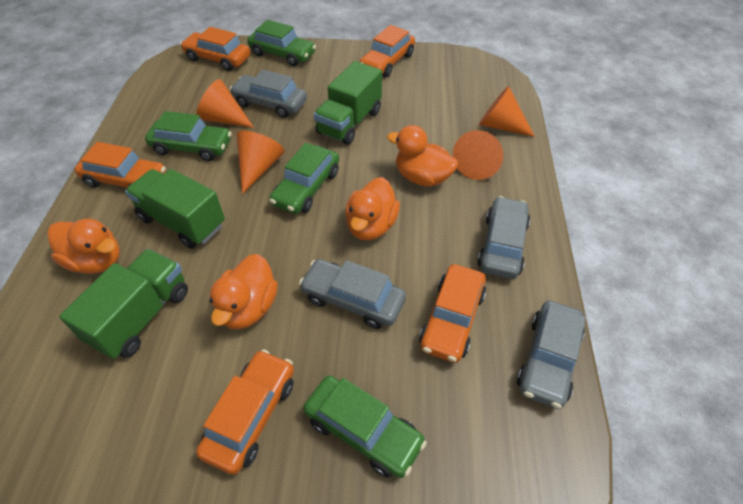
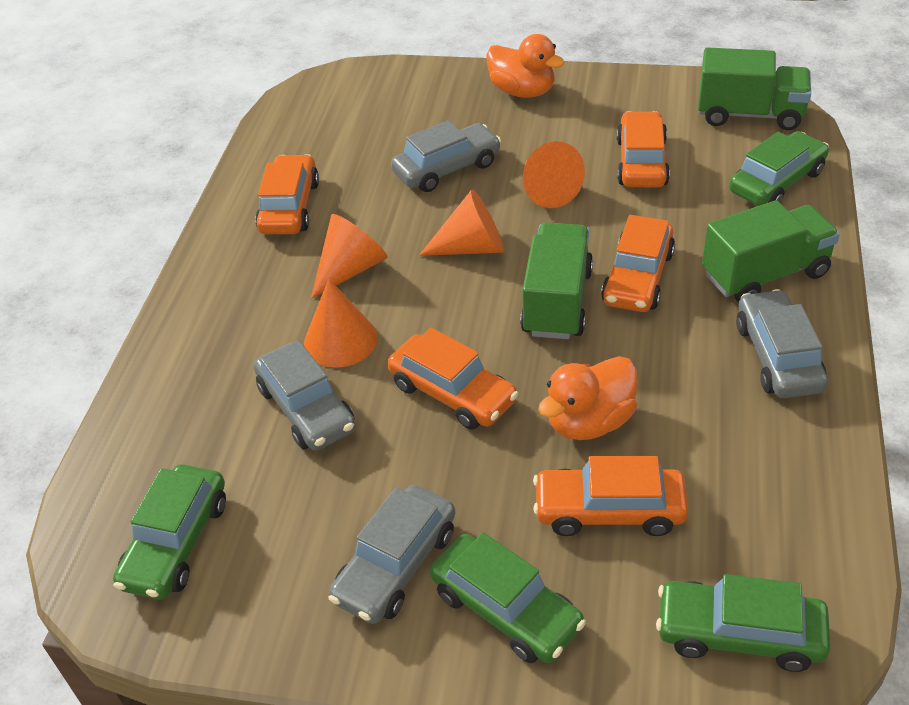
orange duck: [47,219,120,274] [209,254,278,329] [345,177,400,240] [387,125,458,187] = 4 -> [486,34,564,98] [538,356,638,440] = 2

